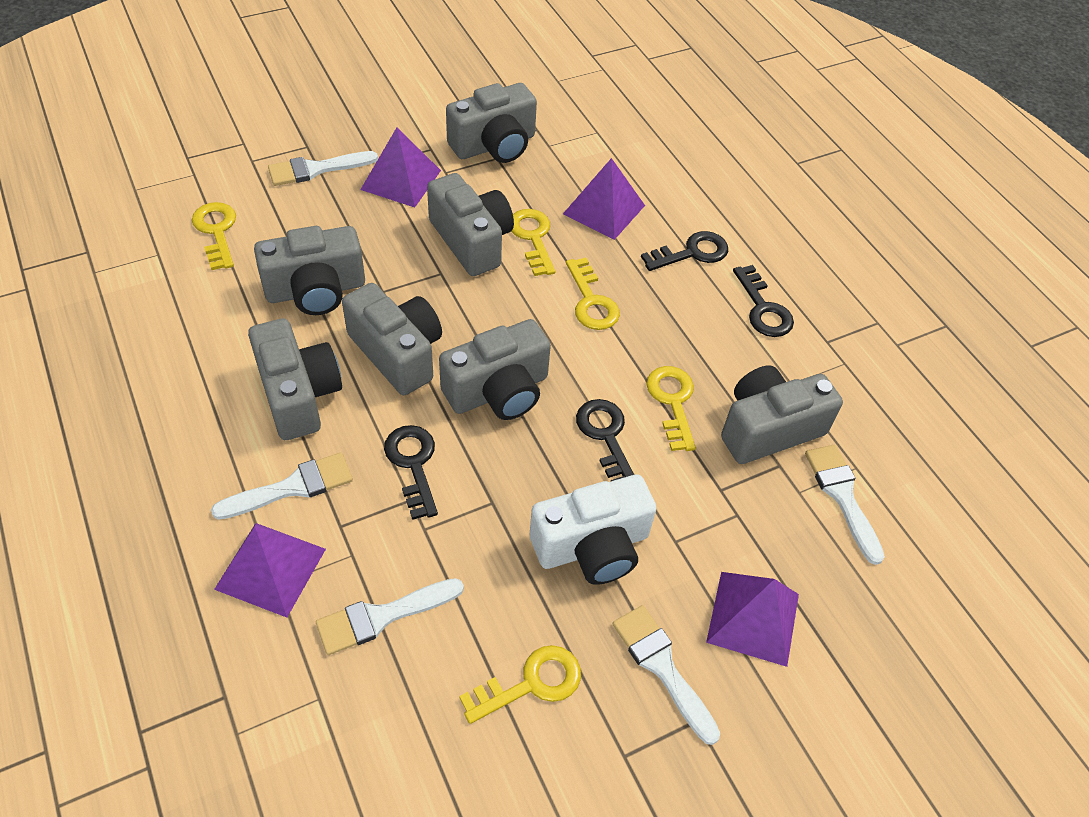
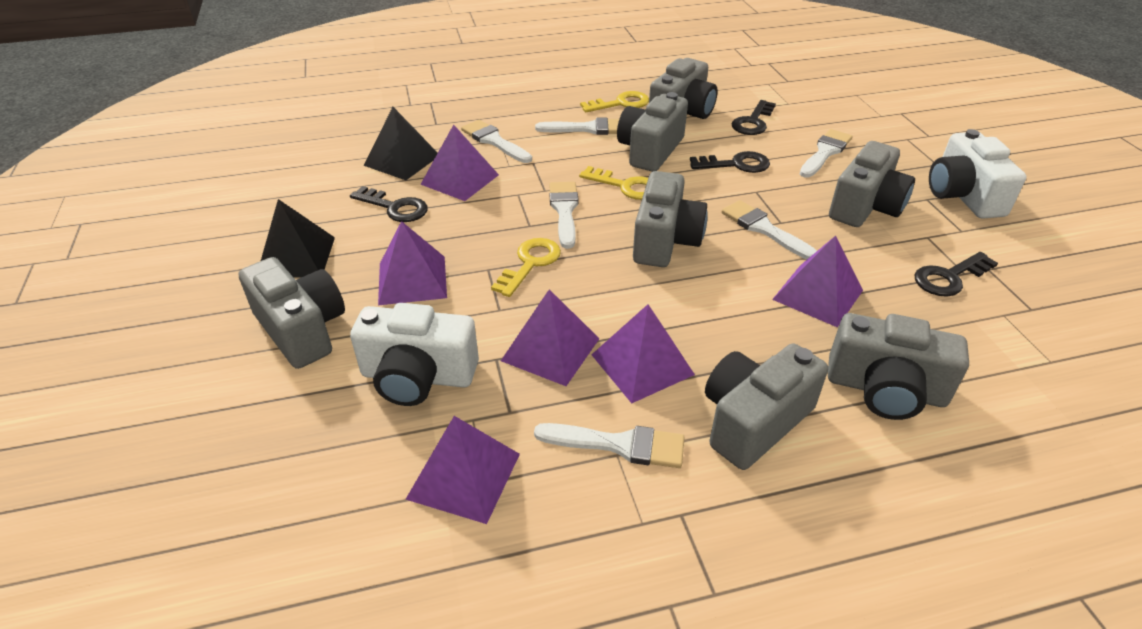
black pyramid: none = 0 -> [261,199,335,278] [364,107,437,180] = 2
purple pyramid: [214,523,326,618] [360,128,441,207] [563,158,645,240] [706,572,799,667] = 4 -> [378,221,447,305] [405,416,520,524] [420,124,499,201] [501,289,599,386] [591,304,695,403] [772,236,863,328] = 6
white brush: [211,452,353,520] [268,151,378,186] [316,578,464,655] [613,605,720,745] [805,445,885,565] = 5 -> [461,120,532,163] [534,423,685,468] [535,118,619,135] [549,182,579,249] [722,200,817,260] [800,129,853,178] = 6
white camera: [530,475,657,585] = 1 -> [350,303,479,406] [929,129,1026,219] = 2
yellow key: [192,202,236,270] [459,645,581,724] [511,209,555,276] [566,258,620,330] [646,366,696,451] = 5 -> [491,238,561,297] [579,166,648,200] [580,91,649,112] = 3

